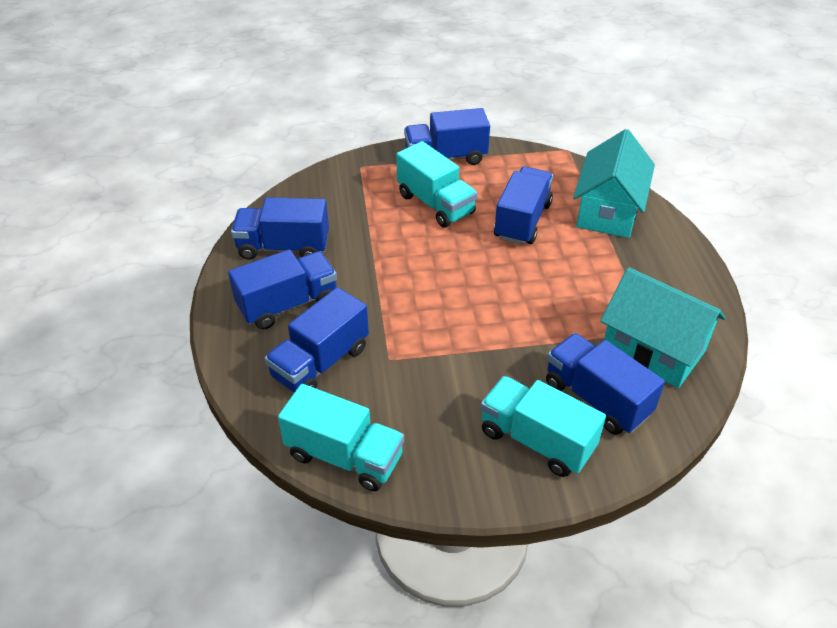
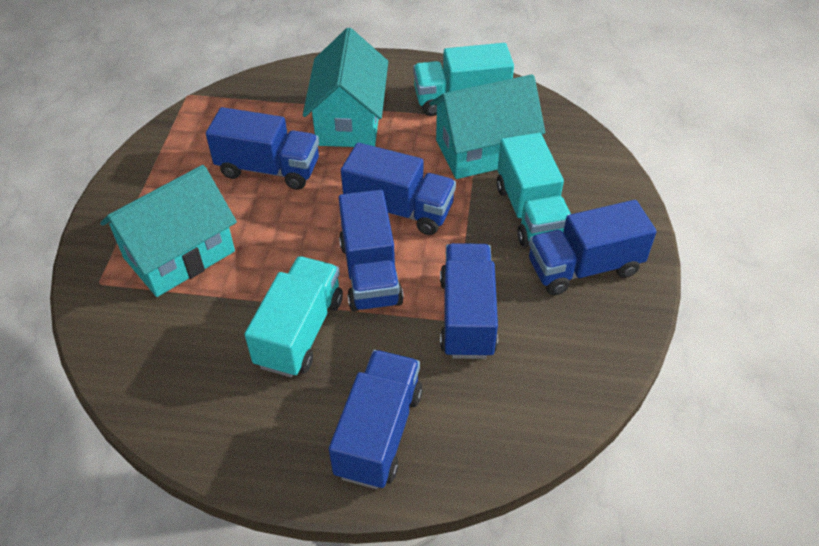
turquoise house: [573,129,655,238] [600,267,726,388] = 2 -> [100,165,237,297] [303,28,388,147] [430,74,545,179] = 3

